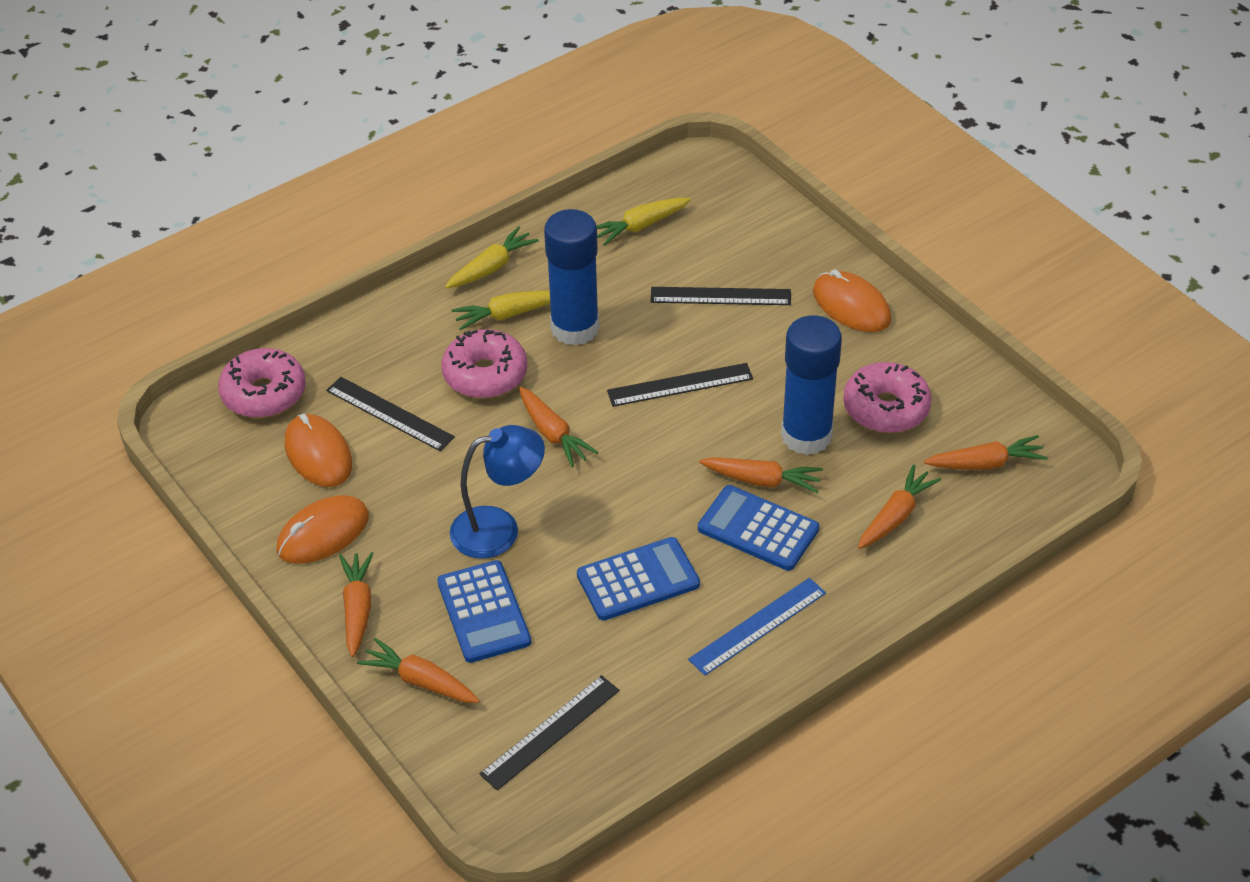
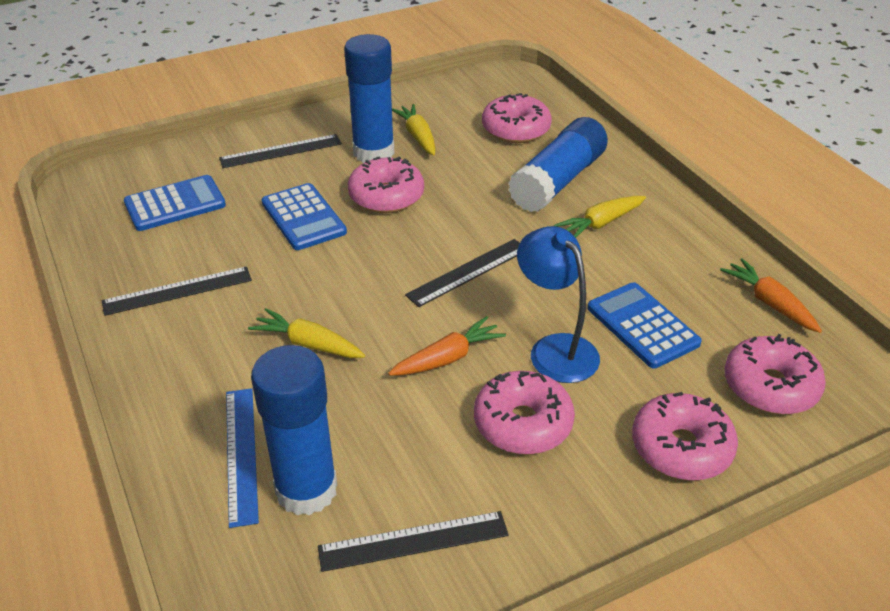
blue glue stick: [544,209,599,346] [781,315,842,455] = 2 -> [251,345,337,516] [344,34,395,163] [508,117,608,212] = 3
orange carrot: [339,552,374,657] [357,638,480,703] [519,387,598,467] [699,457,823,493] [858,464,941,549] [924,435,1048,470] = 6 -> [388,316,506,376] [720,258,822,333] = 2
orange mouse: [277,495,369,564] [285,414,352,487] [813,269,891,332] = 3 -> none = 0
pink donut: [218,348,306,418] [442,329,527,398] [843,362,932,433] = 3 -> [348,156,424,213] [474,371,575,454] [482,93,552,143] [632,392,738,480] [724,334,826,414] = 5

